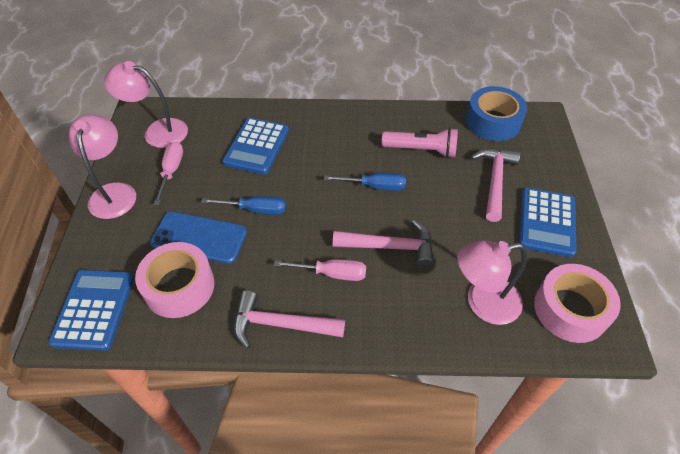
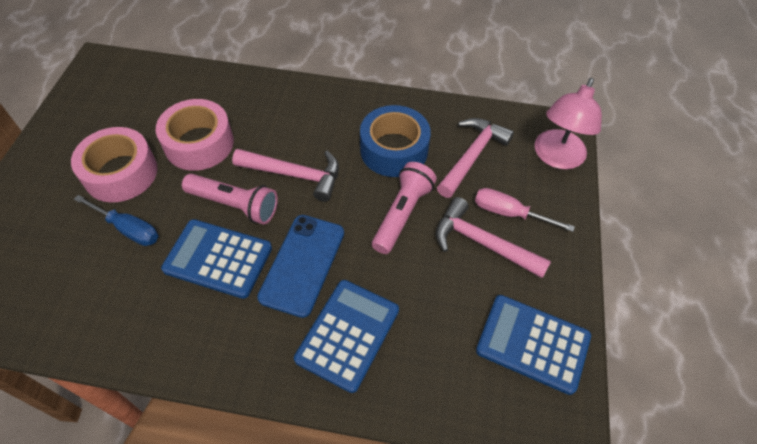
blue screwdriver: [201,196,286,215] [324,173,406,191] = 2 -> [74,195,158,246] = 1
pink flashlight: [382,127,458,158] = 1 -> [182,174,278,224] [372,162,437,254] = 2
pink lamp: [69,115,136,219] [104,61,188,148] [457,240,527,325] = 3 -> [535,78,602,169] = 1
pink screwdriver: [154,141,183,205] [274,259,366,281] = 2 -> [475,188,575,232] = 1

